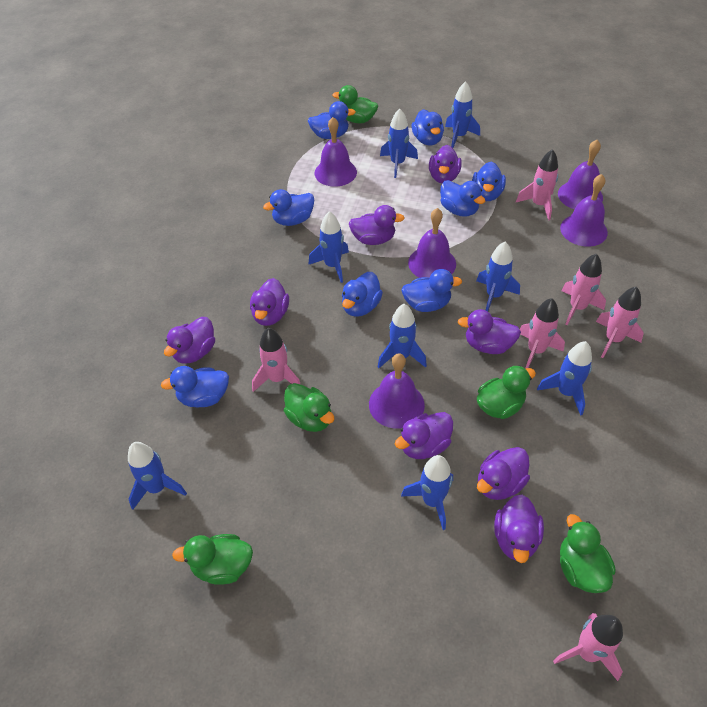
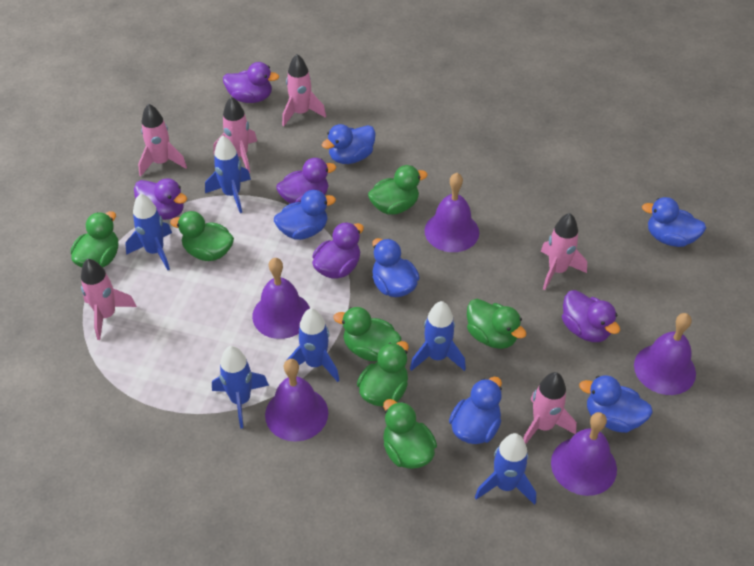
blue duck: [161,366,229,407] [263,189,314,226] [308,101,356,139] [342,272,383,317] [401,269,462,312] [412,109,444,145] [440,180,485,217] [472,161,506,201] = 8 -> [274,190,336,240] [322,124,376,164] [372,238,420,297] [449,377,502,444] [579,375,653,433] [642,197,706,247] = 6
blue rocket: [128,442,187,510] [308,211,349,283] [378,304,427,368] [380,109,418,178] [401,455,453,530] [445,81,480,148] [476,242,520,311] [537,341,592,416] = 8 -> [125,193,172,270] [205,136,251,213] [212,346,269,429] [287,308,340,382] [410,301,466,371] [475,433,536,505] = 6
green duck: [172,534,253,585] [284,383,334,432] [332,85,378,123] [477,365,536,419] [560,514,616,593] = 5 -> [71,211,118,268] [170,211,234,261] [333,307,401,361] [357,341,409,406] [368,165,428,215] [383,399,437,469] [467,299,526,349] = 7
purple duck: [164,317,215,364] [250,278,289,326] [349,205,405,245] [395,412,453,459] [429,145,462,183] [458,309,521,354] [477,447,530,500] [494,494,544,563] = 8 -> [134,178,187,220] [223,62,279,103] [276,158,336,204] [312,222,364,279] [562,290,620,342] = 5

